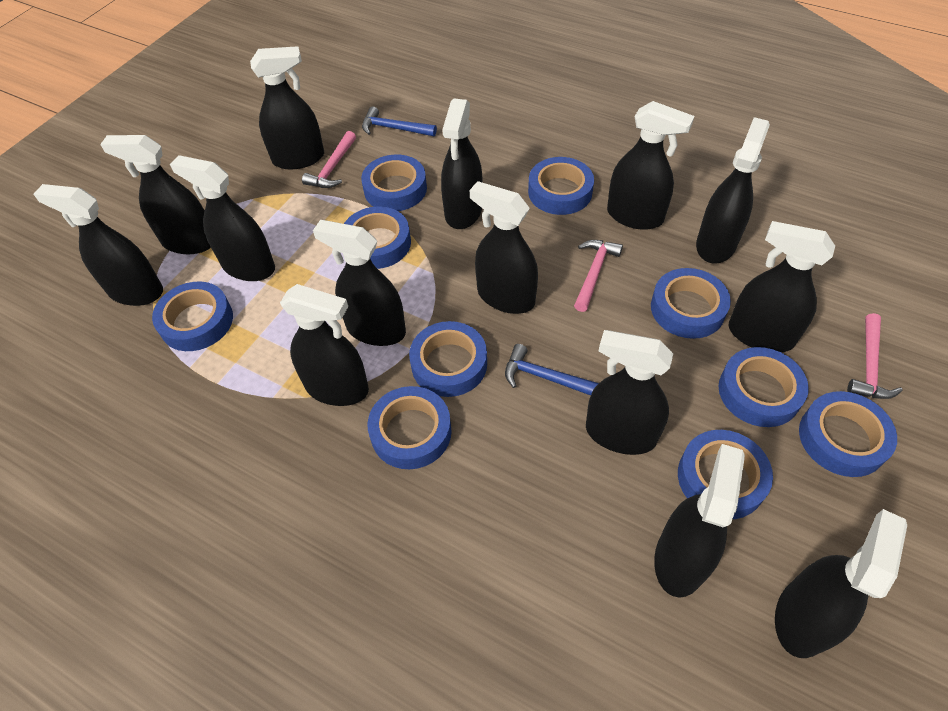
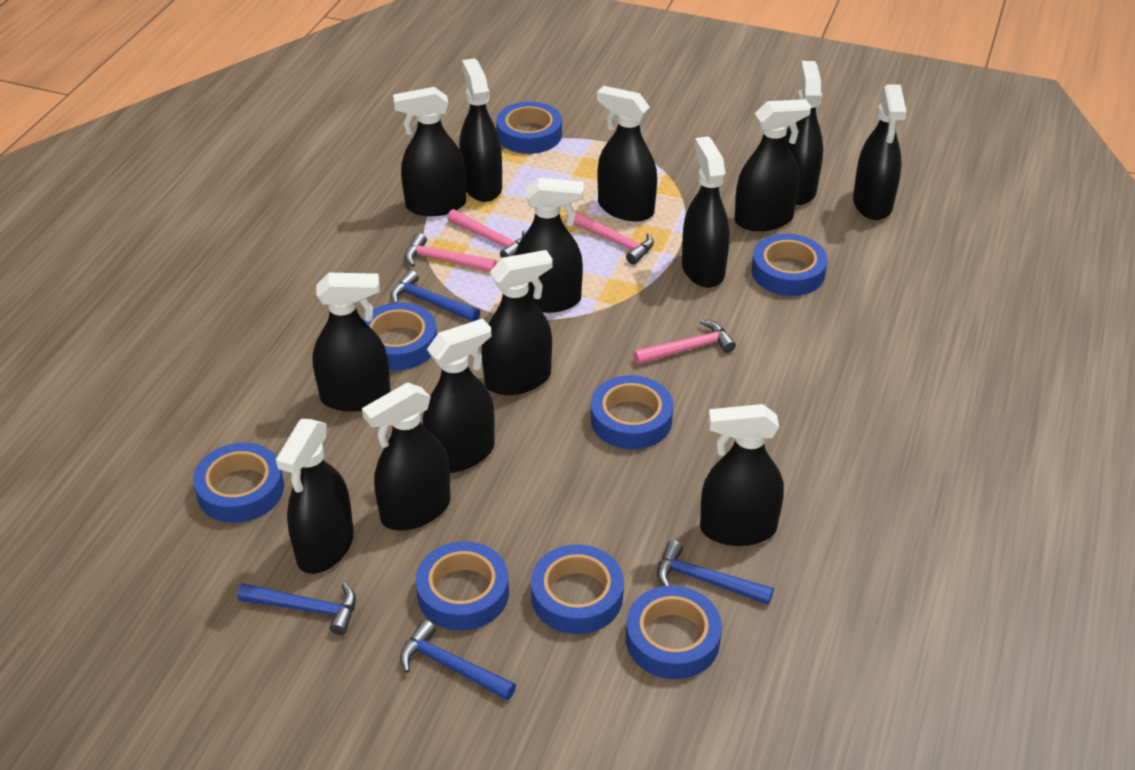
blue hammer: [362,106,437,136] [505,344,599,396] = 2 -> [237,583,356,635] [390,270,480,322] [400,620,516,700] [657,540,774,605] = 4
blue tape: [152,282,233,351] [344,206,411,269] [361,155,427,211] [368,386,452,469] [409,321,487,397] [528,157,594,215] [651,268,731,339] [678,430,773,519] [718,347,809,427] [799,391,897,477] = 10 -> [193,443,284,523] [362,303,437,370] [416,541,509,631] [496,101,562,154] [531,545,624,634] [591,375,673,450] [626,586,722,679] [752,234,827,296] = 8
pink hammer: [302,131,356,188] [574,240,623,312] [847,313,903,399] = 3 -> [405,233,497,272] [447,209,526,258] [574,211,654,265] [633,320,736,365] = 4

